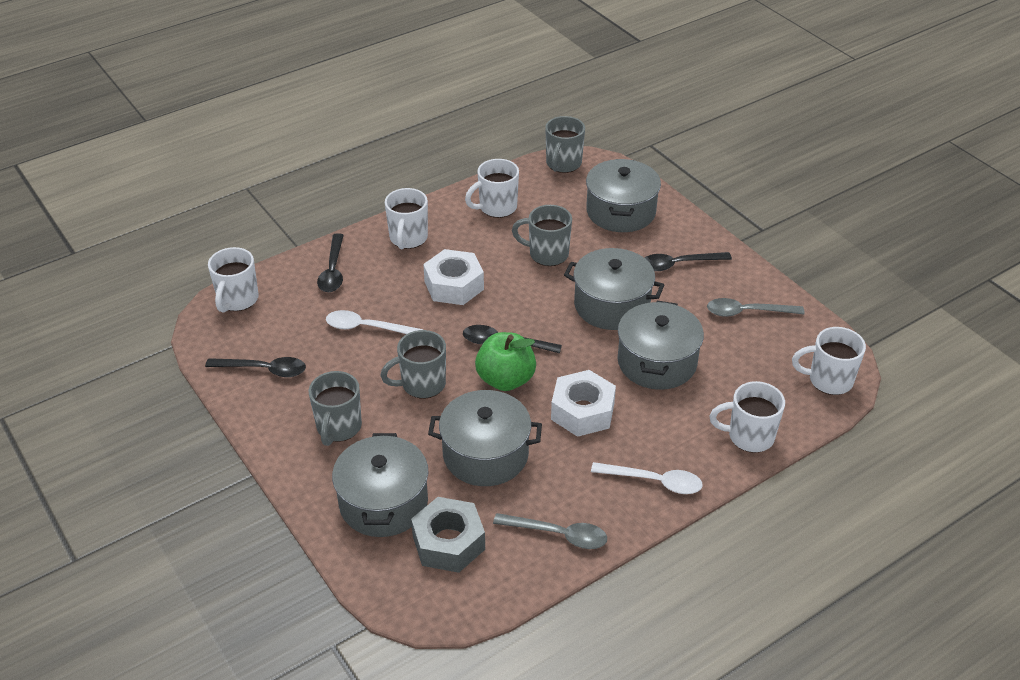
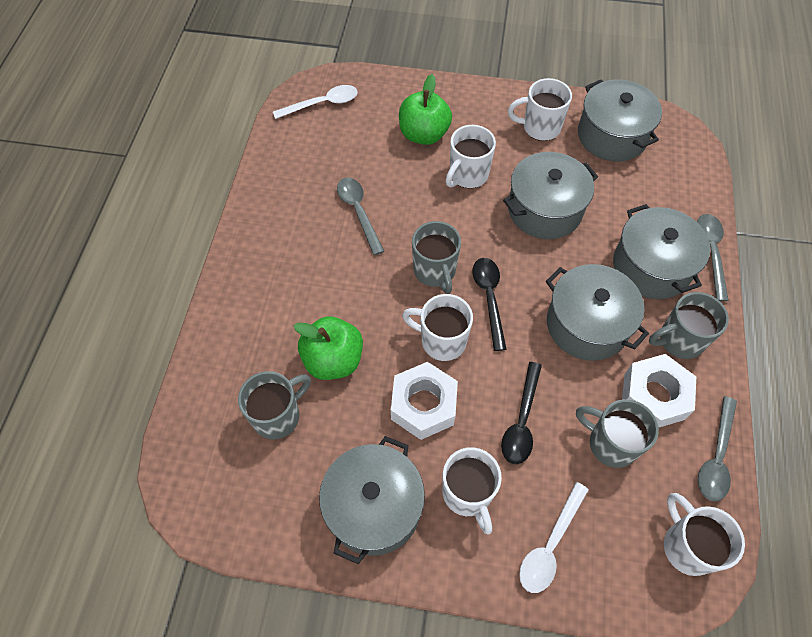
black spoon: [205,357,306,377] [317,233,344,292] [463,325,562,353] [645,252,732,271] = 4 -> [472,258,507,351] [501,362,542,464] = 2
green apple: [475,332,536,391] = 1 -> [294,316,363,380] [399,74,452,145] = 2
grey nut: [411,497,485,573] = 1 -> none = 0
grey spoon: [493,513,607,549] [707,298,805,317] = 2 -> [337,177,384,255] [697,214,729,301] [698,396,737,501] = 3

